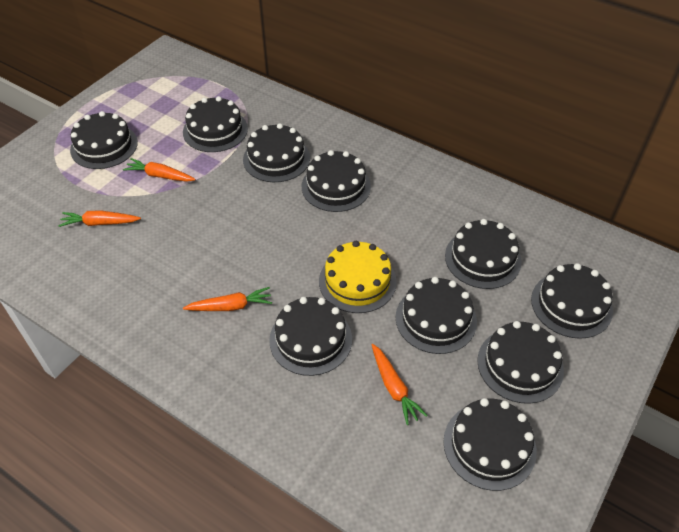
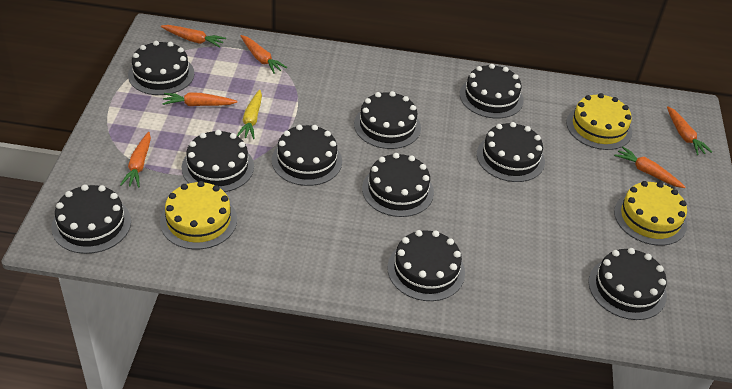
orange carrot: [58,210,141,227] [123,158,196,182] [183,287,272,311] [372,344,428,425] = 4 -> [120,132,151,187] [161,25,226,48] [162,92,238,106] [241,35,287,74] [614,146,686,188] [667,106,712,155] = 6
yellow cake: [319,241,397,313] = 1 -> [160,181,237,250] [566,93,632,150] [614,181,687,246] = 3
yellow carrot: none = 0 -> [237,90,262,139] = 1

